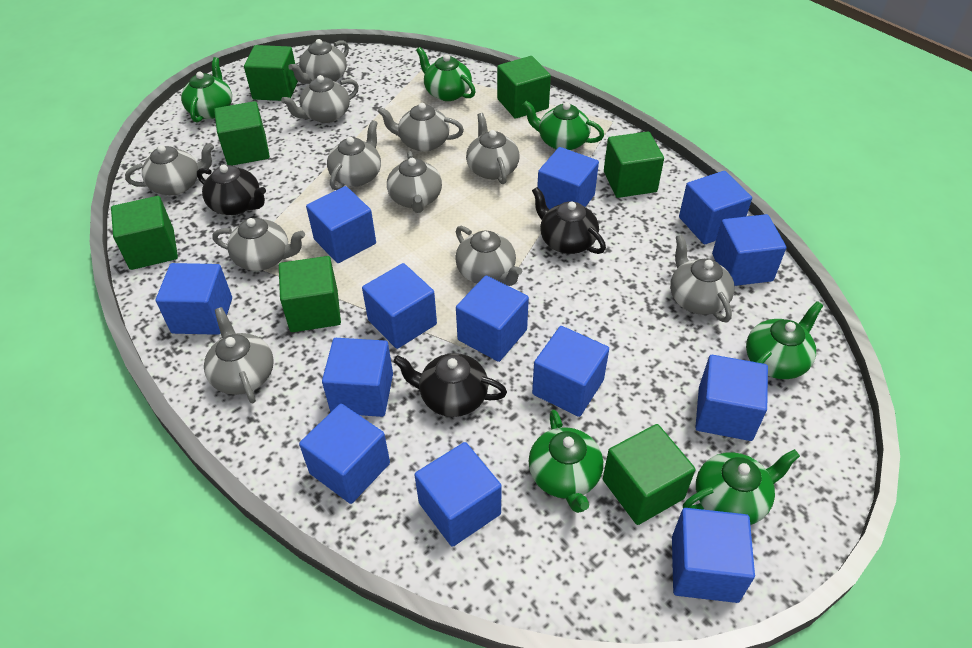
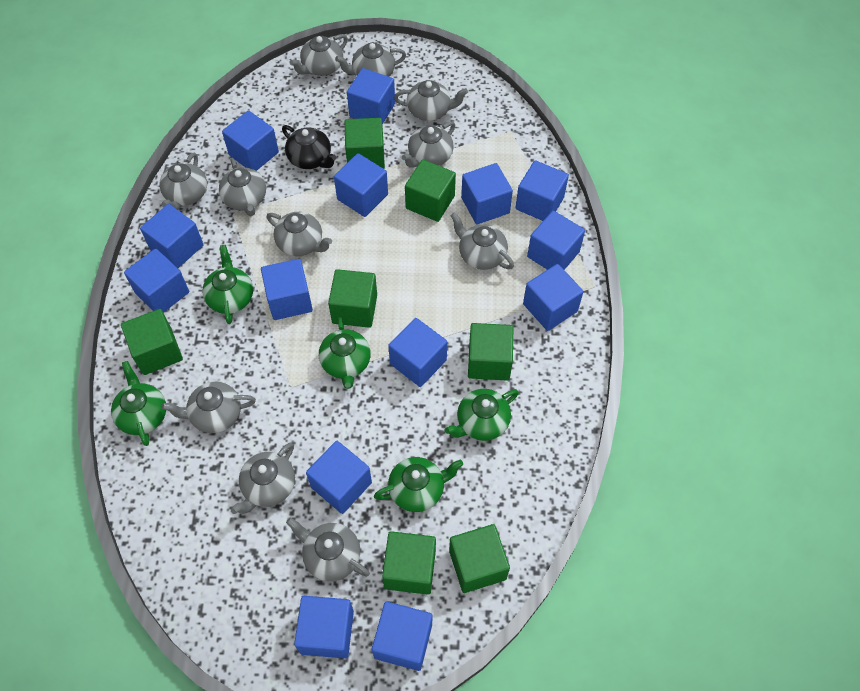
black teapot: [197,164,266,215] [393,353,507,417] [532,187,606,254] = 3 -> [282,125,336,169] = 1
blue cube: [156,263,232,335] [299,404,390,504] [306,186,376,263] [322,338,393,417] [362,263,437,349] [415,442,502,547] [456,276,529,362] [532,326,609,417] [537,147,599,210] [672,508,755,603] [679,171,752,245] [695,355,768,441] [712,214,786,286] = 13 -> [124,249,189,313] [140,204,204,268] [222,110,279,171] [261,259,313,320] [294,596,354,659] [306,441,372,514] [334,153,388,217] [347,68,395,124] [372,602,432,671] [388,318,447,387] [461,163,513,224] [515,160,569,221] [523,264,583,331] [527,211,585,270] = 14
green teapot: [181,57,232,122] [416,47,476,101] [523,101,604,150] [528,410,603,513] [683,449,800,525] [746,301,823,379] = 6 -> [111,361,166,446] [202,245,253,324] [319,316,371,389] [374,457,463,512] [445,389,519,441] = 5

